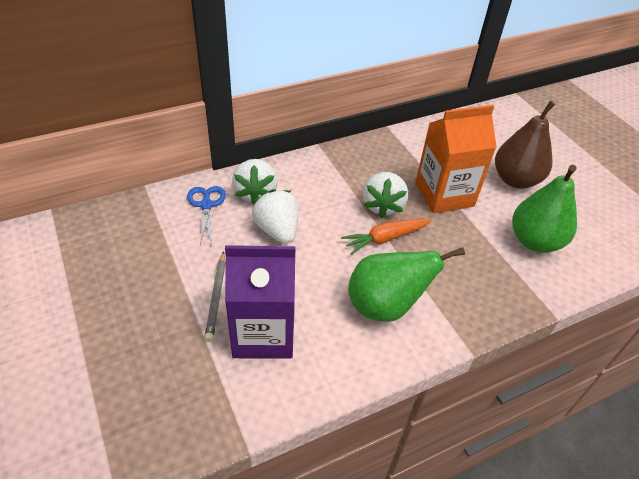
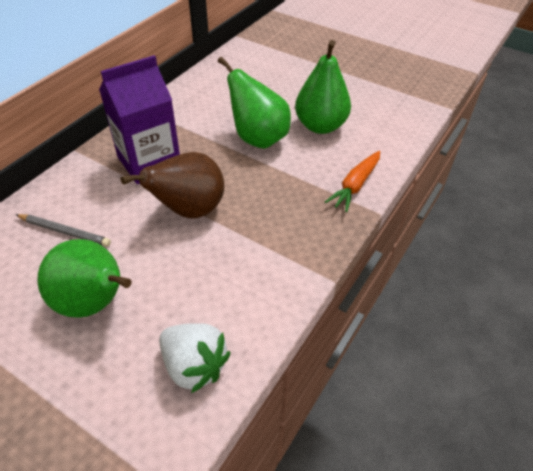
blue scissors: [187,186,226,246] = 1 -> none = 0
green pear: [348,247,465,322] [512,165,577,253] = 2 -> [37,239,131,318] [218,57,291,149] [295,40,351,134] = 3
orange carton: [415,105,497,213] = 1 -> none = 0
white strawberry: [232,159,278,204] [252,189,298,244] [363,172,408,218] = 3 -> [159,323,231,393] = 1

